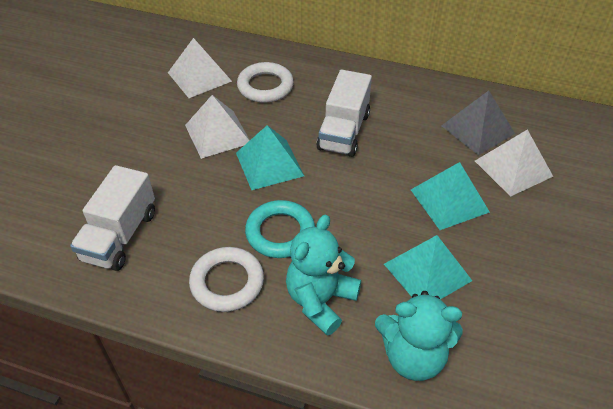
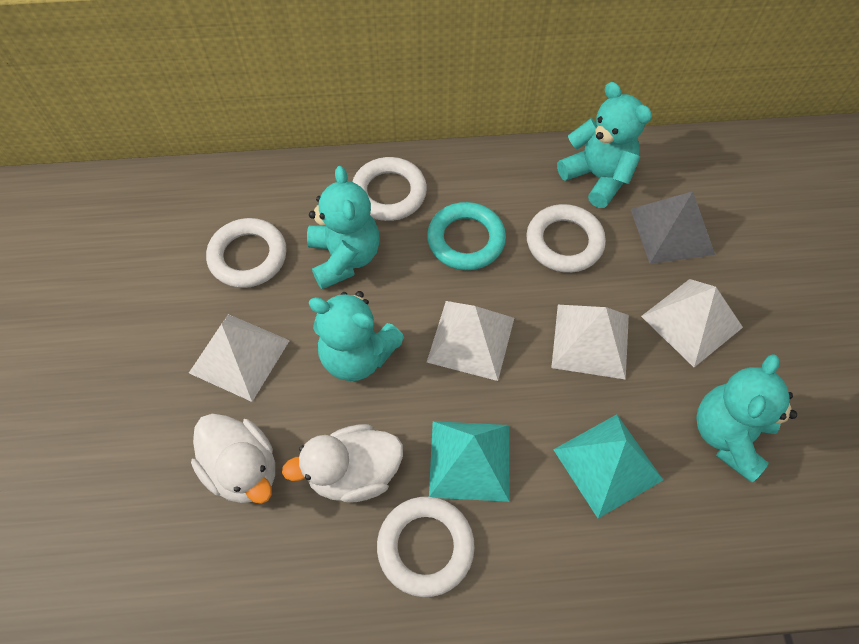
turquoise pyramid: [236,125,304,190] [384,235,472,299] [411,162,490,230] = 3 -> [429,421,509,502] [553,414,663,518] = 2
turquoise teddy bear: [286,214,361,336] [375,291,463,381] = 2 -> [307,166,380,289] [309,291,404,381] [557,82,652,208] [696,354,797,482] = 4
white duck: none = 0 -> [191,413,275,504] [282,424,403,502] = 2
white pyramid: [168,38,232,98] [185,95,250,159] [475,129,553,197] = 3 -> [189,314,290,402] [427,301,514,381] [551,305,629,380] [641,279,743,367] = 4
white ring: [189,247,264,312] [237,62,294,103] = 2 -> [206,218,287,288] [352,157,427,221] [377,497,475,597] [526,204,606,273] = 4
white truck: [70,165,155,271] [316,70,372,157] = 2 -> none = 0

